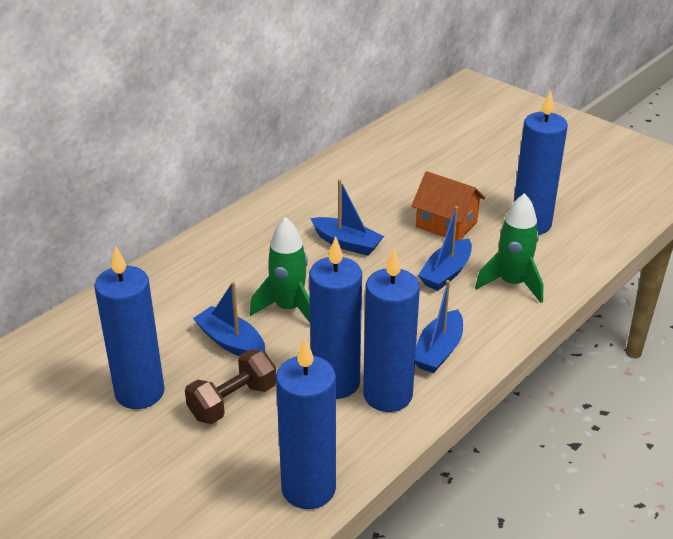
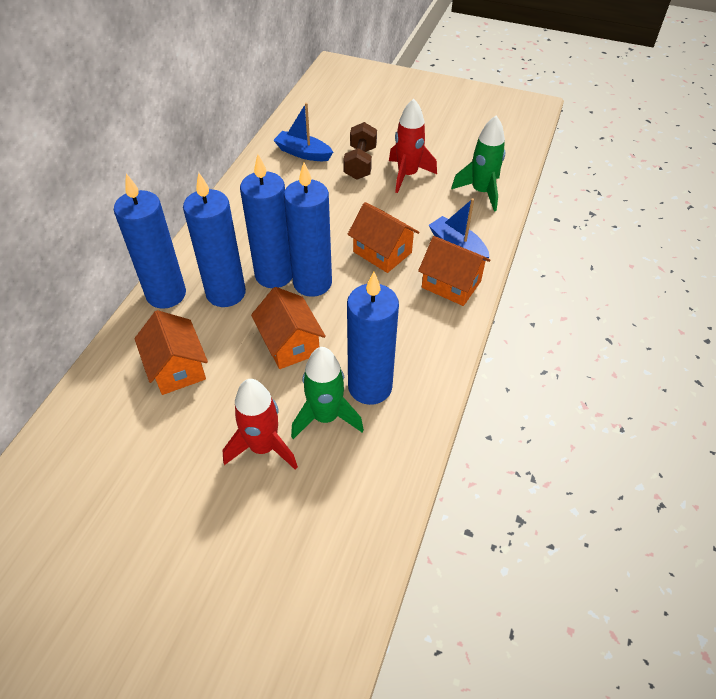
blue boat: [193,282,265,356] [310,179,384,256] [415,280,463,373] [418,206,472,291] = 4 -> [273,103,333,161] [429,198,490,261] = 2
orange house: [412,171,485,241] = 1 -> [134,310,208,395] [251,287,326,369] [348,202,419,273] [418,236,490,306] = 4
red rocket: none = 0 -> [223,379,298,470] [389,99,437,193] = 2

